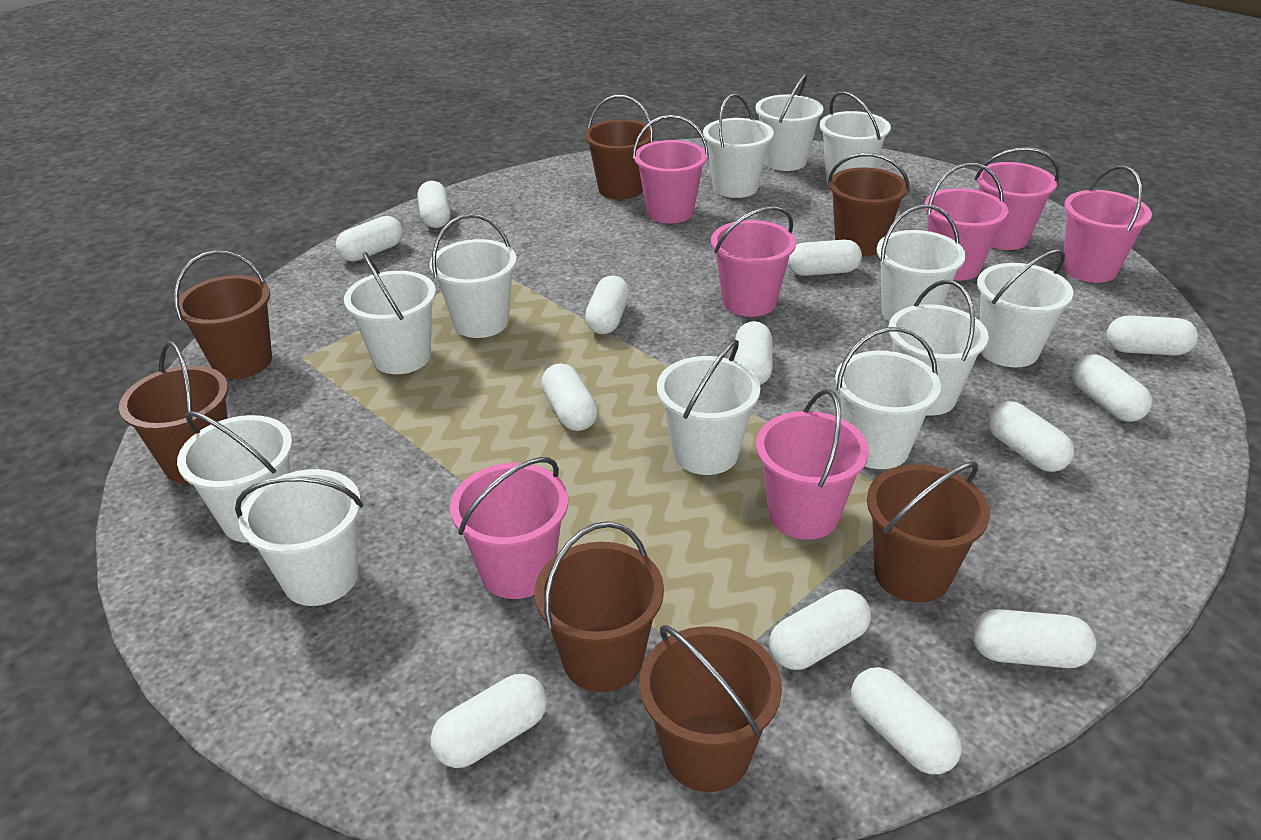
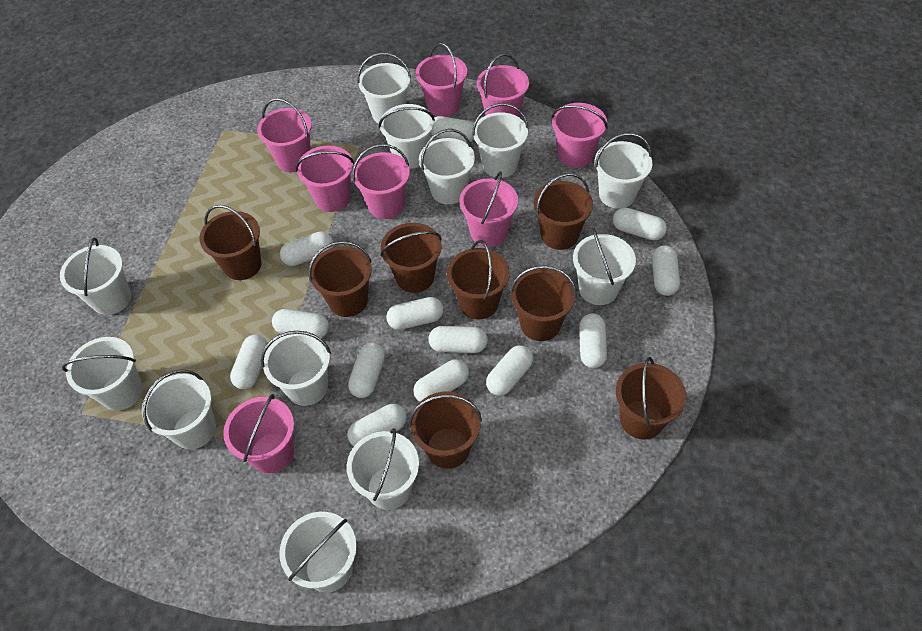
brown bucket: [119,341,228,484] [174,250,272,379] [535,521,664,692] [585,95,655,200] [639,625,782,792] [828,153,909,256] [867,462,990,603] = 7 -> [199,205,262,280] [308,241,372,317] [380,223,442,293] [409,392,482,469] [447,240,510,319] [510,266,577,341] [534,173,593,250] [616,357,686,440] = 8
pink bucket: [450,457,568,599] [633,115,709,223] [711,206,796,317] [756,389,869,540] [925,163,1008,281] [975,147,1060,250] [1062,165,1152,283] = 7 -> [223,394,294,473] [257,98,312,172] [295,145,354,212] [352,144,410,219] [416,43,467,117] [459,171,518,247] [477,54,529,117] [552,103,608,168] = 8

